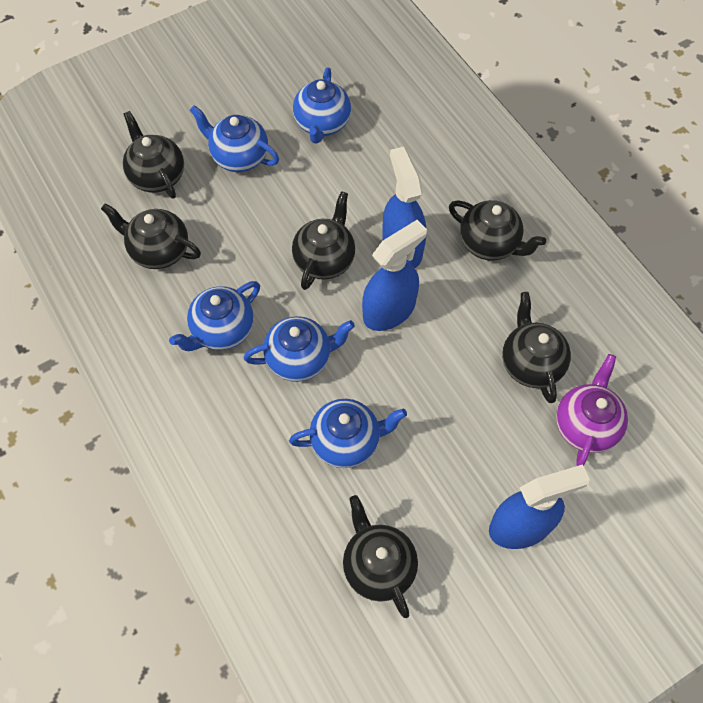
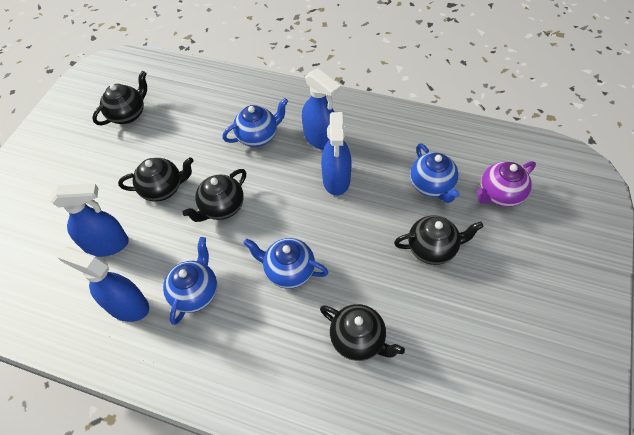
black teapot: [101,203,201,269] [123,111,184,199] [292,191,355,290] [343,495,418,618] [449,200,546,261] [502,292,571,403] = 6 -> [92,71,147,126] [118,157,194,202] [183,169,246,222] [320,304,405,361] [394,216,484,265] = 5
blue spray bottle: [362,220,427,331] [383,147,426,268] [489,464,590,549] = 3 -> [50,184,129,257] [57,247,149,322] [302,68,341,150] [321,112,352,196] = 4
blue teapot: [169,281,260,351] [190,105,279,172] [244,316,355,382] [289,399,407,468] [293,68,351,143] = 5 -> [163,237,217,325] [222,98,288,147] [243,238,328,289] [410,143,460,203] = 4

